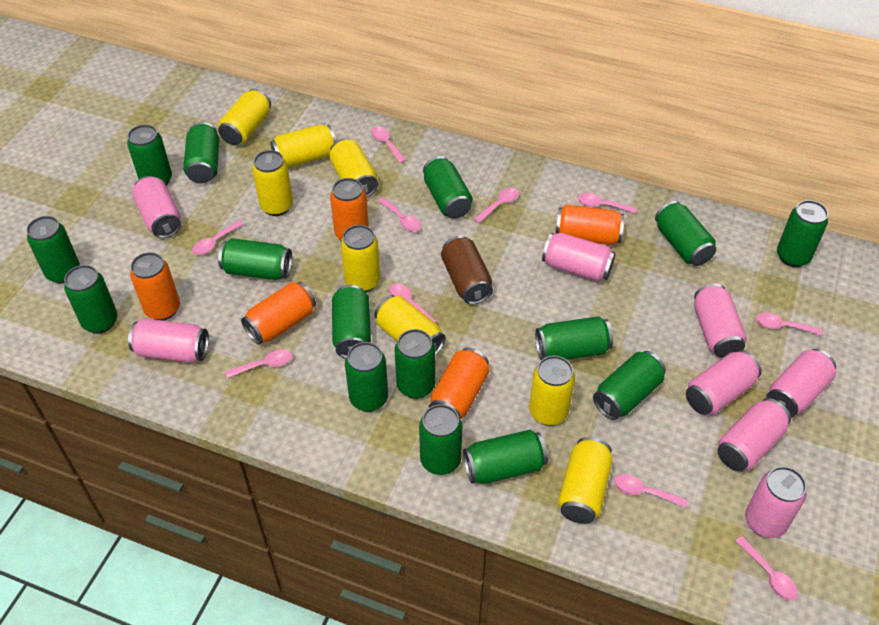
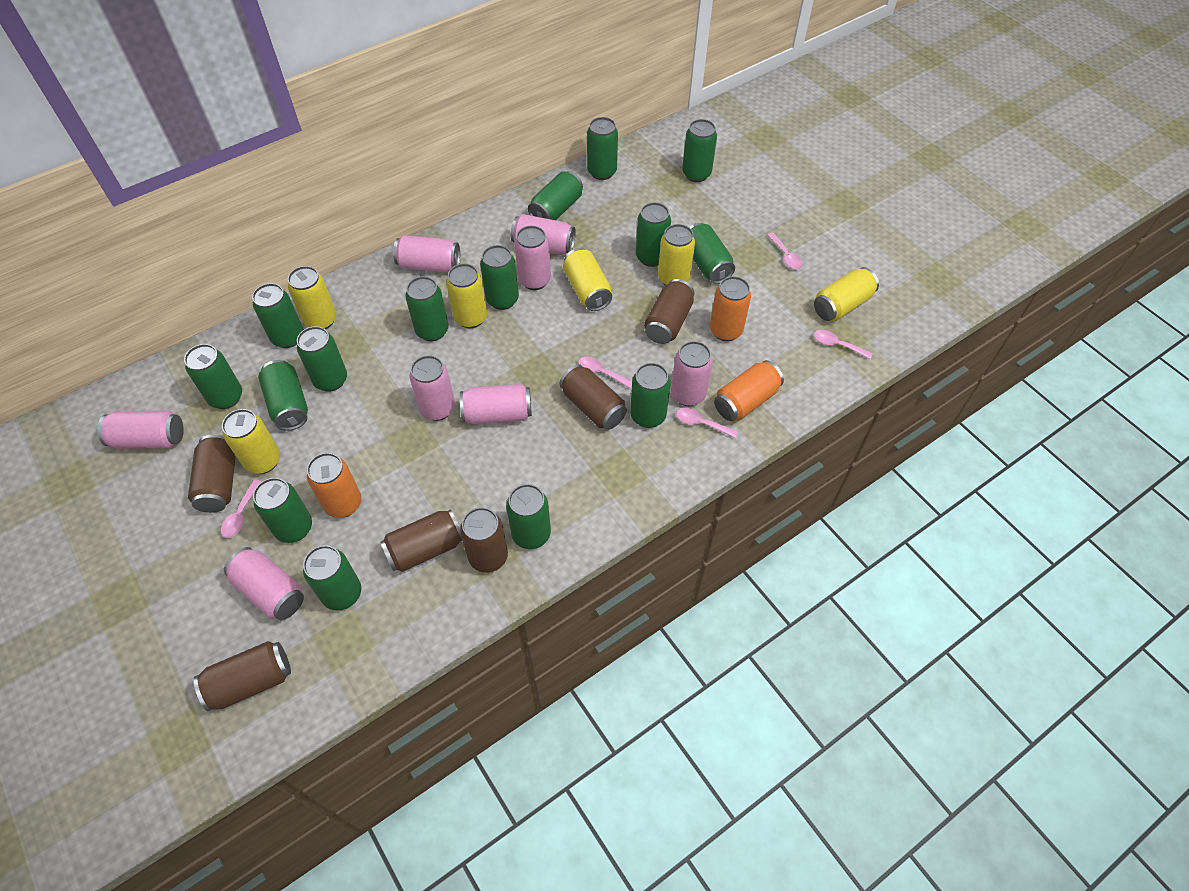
brown can: [441,236,493,305] = 1 -> [188,435,236,513] [194,641,291,711] [380,509,462,572] [460,507,508,572] [559,364,627,430] [644,279,694,344] = 6
orange can: [130,252,180,320] [241,282,316,345] [330,178,369,240] [429,348,490,419] [555,205,624,245] = 5 -> [307,453,361,518] [710,276,751,341] [714,360,784,421] = 3
pink spoon: [192,220,244,255] [226,349,292,378] [371,127,406,163] [378,198,421,232] [389,283,437,324] [474,187,519,223] [578,193,637,213] [614,474,688,508] [736,536,798,600] [756,313,822,336] = 10 -> [221,479,262,538] [578,356,632,389] [676,408,738,438] [767,233,803,270] [814,330,873,359] = 5
yellow can: [218,89,271,145] [252,150,293,216] [271,125,336,167] [329,138,378,198] [341,225,380,292] [375,295,446,356] [529,355,575,426] [558,437,613,524] = 8 -> [222,409,280,474] [288,266,336,330] [447,263,487,328] [563,248,612,311] [658,224,695,285] [814,267,879,321] = 6

